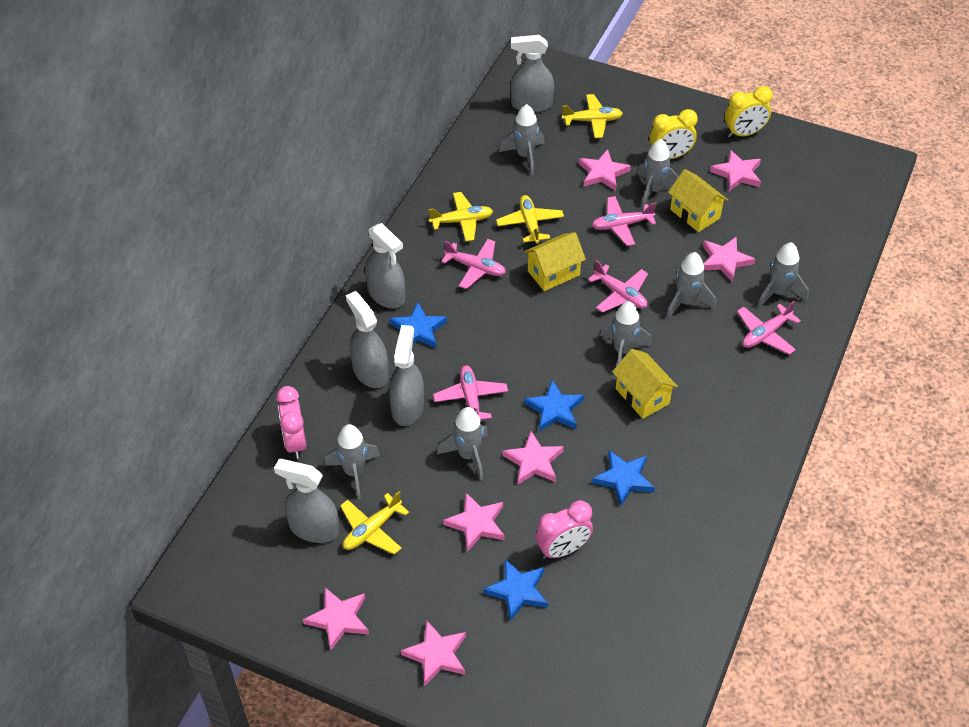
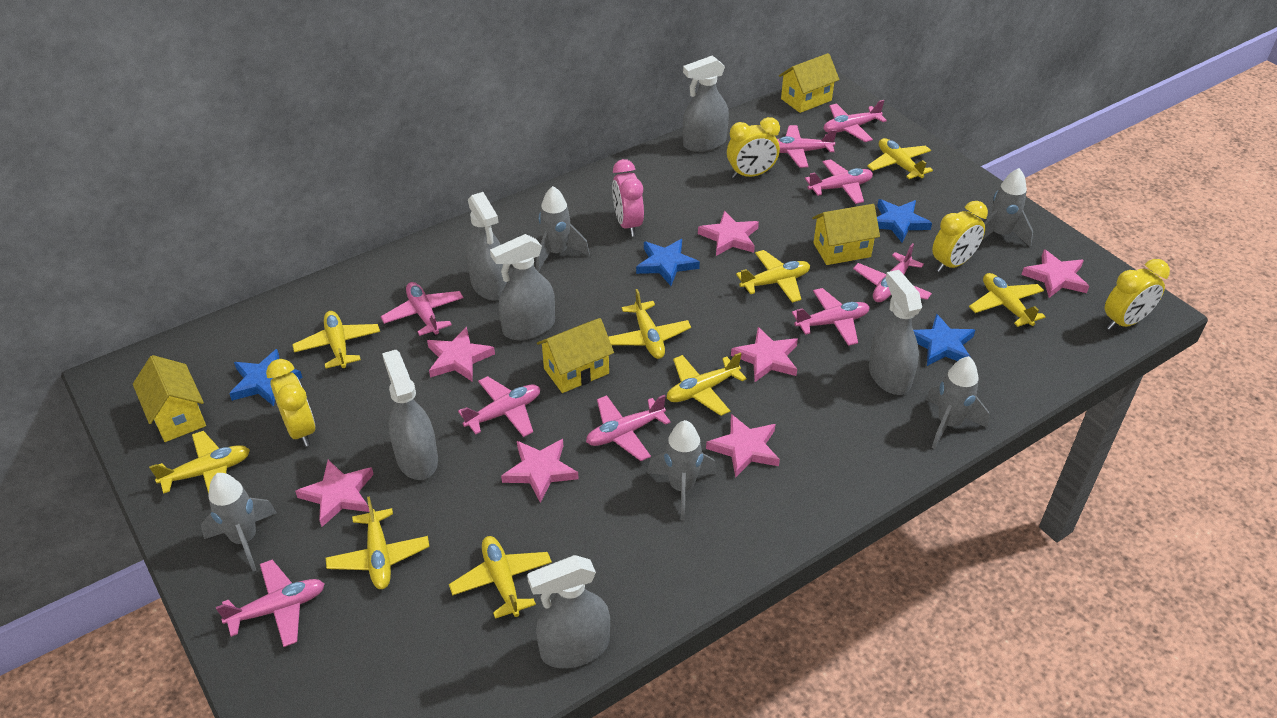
grey rocket: [324,424,380,500] [437,407,488,480] [499,104,544,175] [600,301,652,365] [637,139,679,208] [666,252,716,319] [758,242,808,308] = 7 -> [201,473,277,571] [536,186,590,272] [647,420,717,520] [926,356,989,449] [983,168,1033,247] = 5
grey spray bottle: [274,459,339,543] [346,291,389,388] [365,223,405,308] [389,325,424,426] [511,35,554,113] = 5 -> [382,350,438,480] [467,192,507,300] [490,234,555,340] [527,555,610,668] [683,55,729,152] [869,270,922,395] = 6
pink clock: [276,386,307,459] [535,500,593,559] = 2 -> [612,159,644,237] = 1
pink plane: [433,365,508,420] [441,239,506,289] [588,260,648,313] [592,196,656,246] [737,301,801,355] = 5 -> [216,560,325,647] [381,282,463,336] [458,376,540,437] [586,395,671,461] [777,125,837,168] [792,288,870,346] [805,159,873,204] [823,100,887,142] [853,243,932,302] = 9
yellow clock: [649,109,698,159] [725,86,773,138] = 2 -> [266,359,316,447] [727,117,780,179] [932,201,988,272] [1105,259,1170,330] = 4
yellow house: [524,232,586,291] [612,349,678,419] [668,169,728,232] = 3 -> [133,355,206,442] [537,318,614,393] [779,53,839,113] [812,204,880,265] = 4
yellow plane: [340,491,409,554] [428,192,493,241] [496,195,564,244] [562,94,623,138] = 4 -> [149,431,250,494] [292,311,380,369] [326,496,430,589] [449,536,552,619] [609,289,691,359] [667,353,747,416] [736,250,810,303] [867,138,933,181] [969,273,1045,327] = 9

